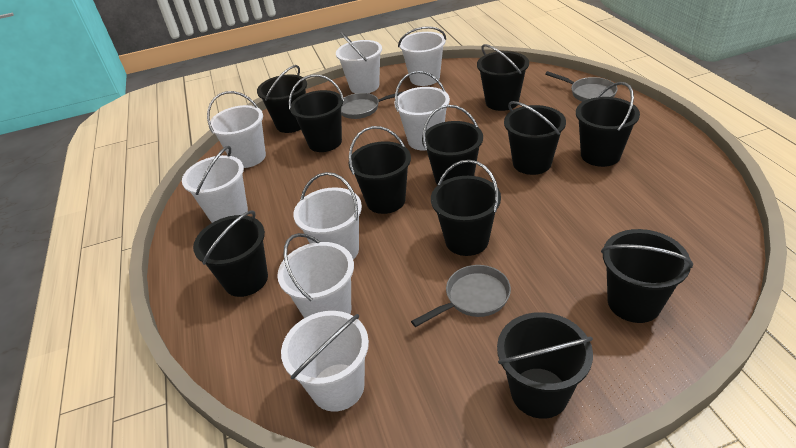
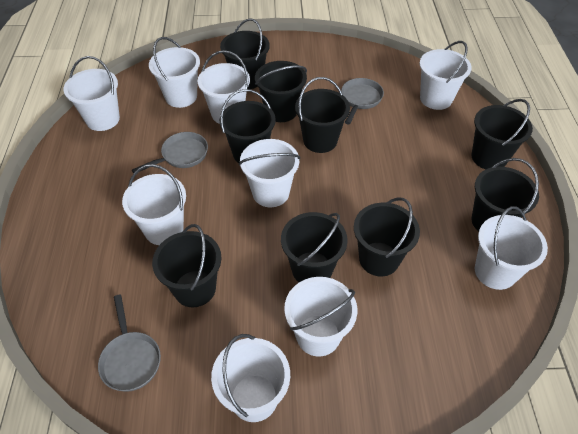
black bucket: [193,210,268,297] [257,65,307,133] [289,75,344,152] [349,126,411,214] [422,105,483,185] [431,160,501,256] [477,44,529,111] [497,312,593,419] [504,101,566,175] [576,82,640,167] [601,229,693,323] = 11 -> [152,224,221,307] [220,18,270,89] [220,89,276,163] [255,61,307,122] [281,212,348,282] [295,77,350,153] [354,197,420,276] [472,99,533,169] [472,158,539,232] = 9
white bucket: [182,146,248,223] [207,91,266,168] [277,233,354,318] [281,311,369,412] [293,172,362,259] [336,32,382,94] [395,71,450,151] [398,26,446,86] = 8 -> [63,56,120,131] [122,164,186,245] [149,37,200,108] [198,50,250,124] [211,334,290,422] [239,139,300,207] [284,277,357,357] [420,41,471,110] [475,206,548,290] = 9

